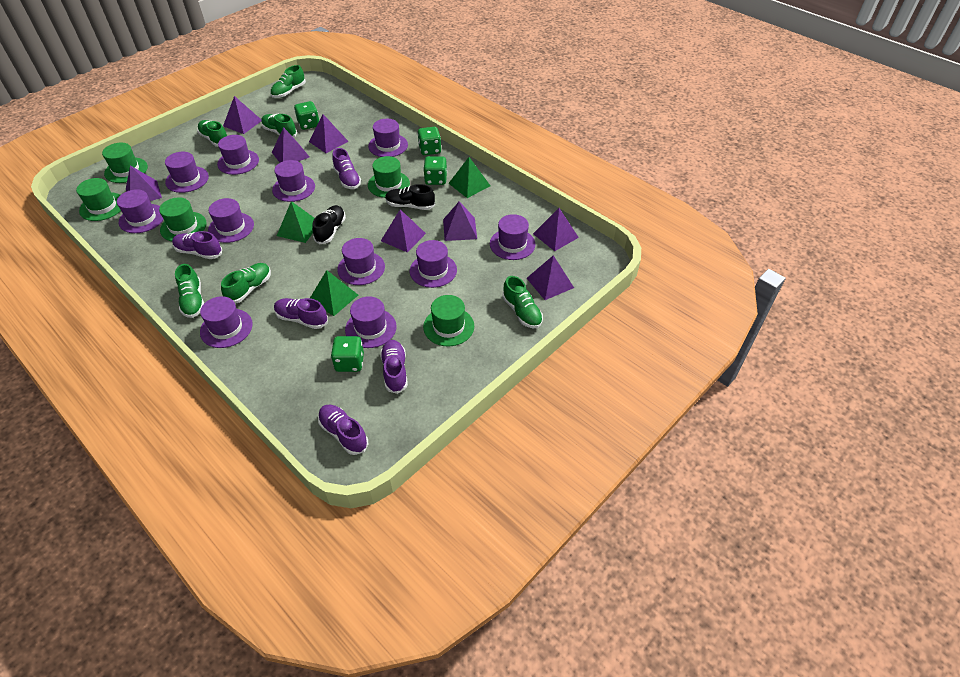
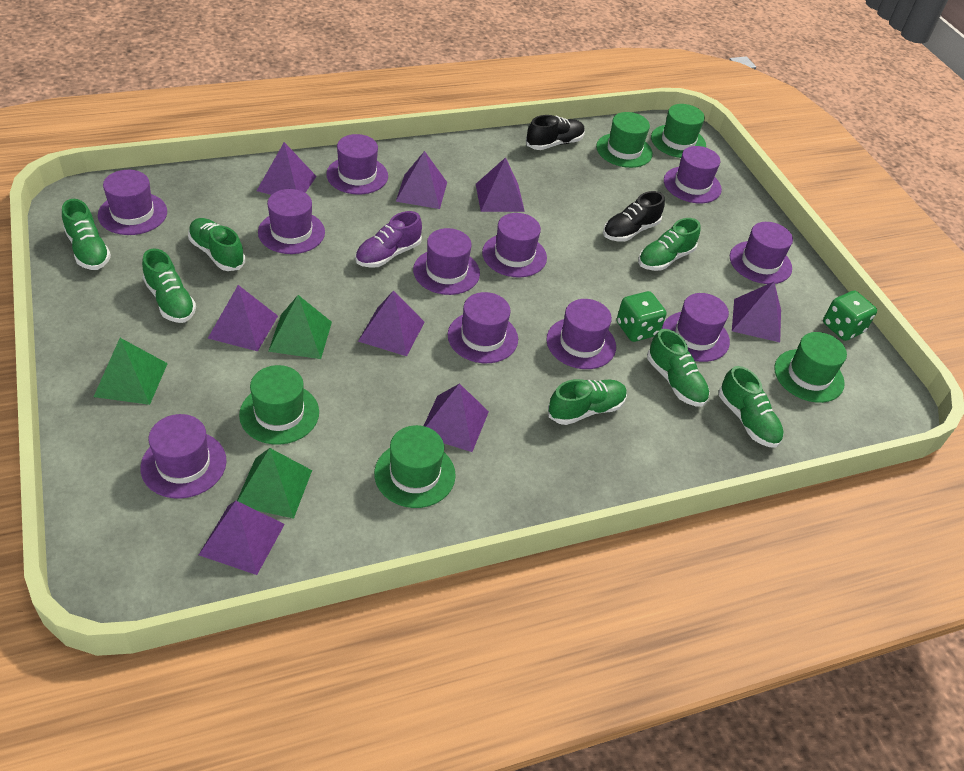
green dice: [294,101,320,130] [331,336,364,372] [417,127,441,155] [423,156,447,185] = 4 -> [617,291,666,342] [823,291,877,341] = 2
green shoe: [175,264,204,318] [197,120,227,147] [221,263,271,304] [261,114,297,137] [270,65,306,98] [502,276,543,328] = 6 -> [62,199,111,270] [142,248,196,323] [188,218,245,271] [548,379,627,425] [638,218,700,271] [647,329,710,407] [719,366,784,448] = 7
purple shoe: [172,231,222,259] [274,298,328,329] [318,405,368,455] [332,148,361,189] [380,340,408,394] = 5 -> [355,211,422,268] = 1

